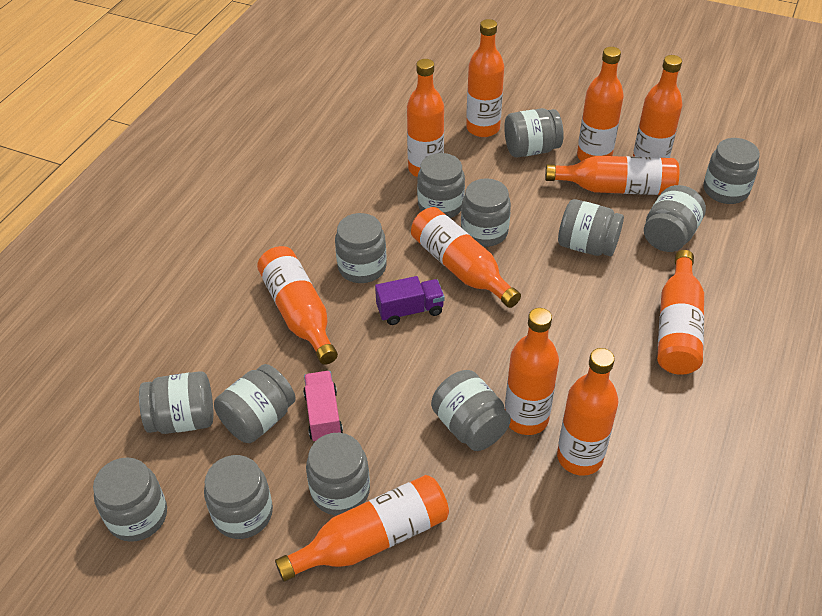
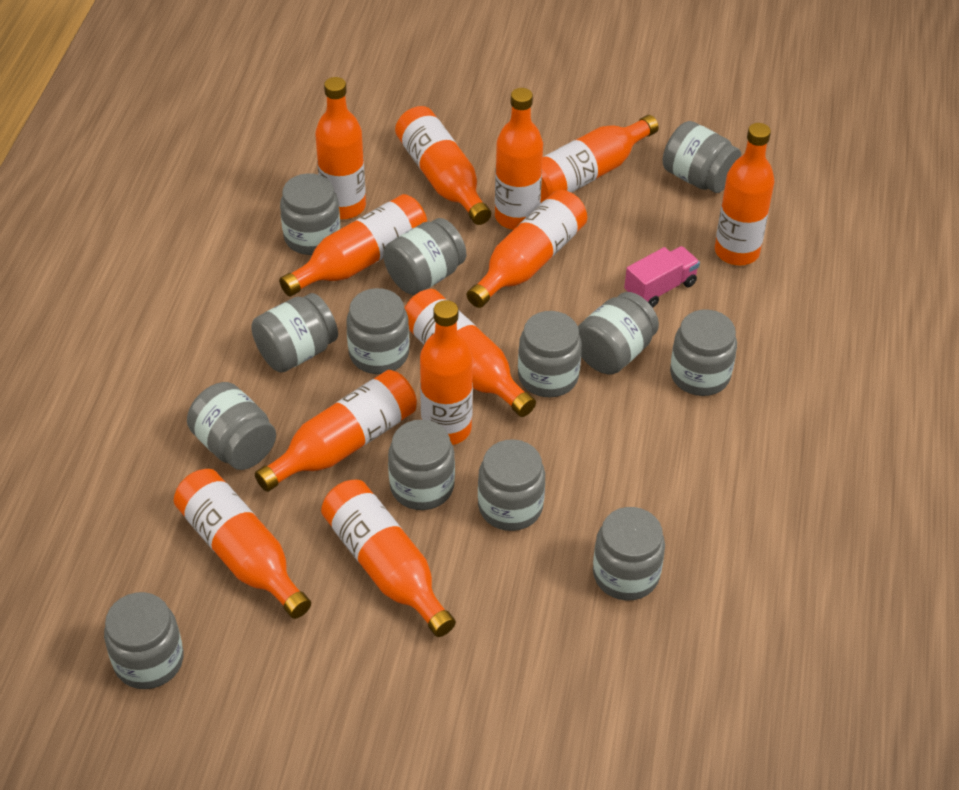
orange bottle: [257,246,338,365] [275,475,449,582] [407,59,444,177] [411,207,521,308] [466,19,504,137] [505,308,559,435] [545,156,679,195] [557,348,618,476] [577,47,624,161] [633,55,682,158] [657,250,704,375] = 11 -> [174,469,311,619] [255,370,417,492] [279,194,427,296] [315,77,366,219] [321,480,456,637] [395,106,491,225] [405,289,536,417] [420,300,473,445] [467,190,587,308] [495,88,543,230] [540,115,659,203] [715,123,774,266] = 12
purple truck: [375,276,445,325] = 1 -> none = 0

